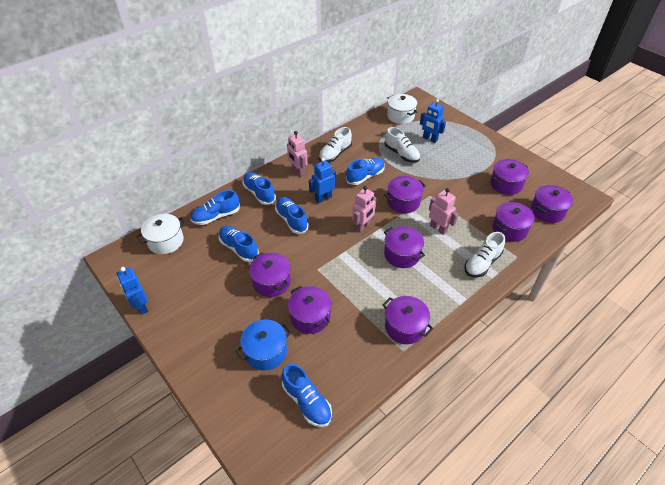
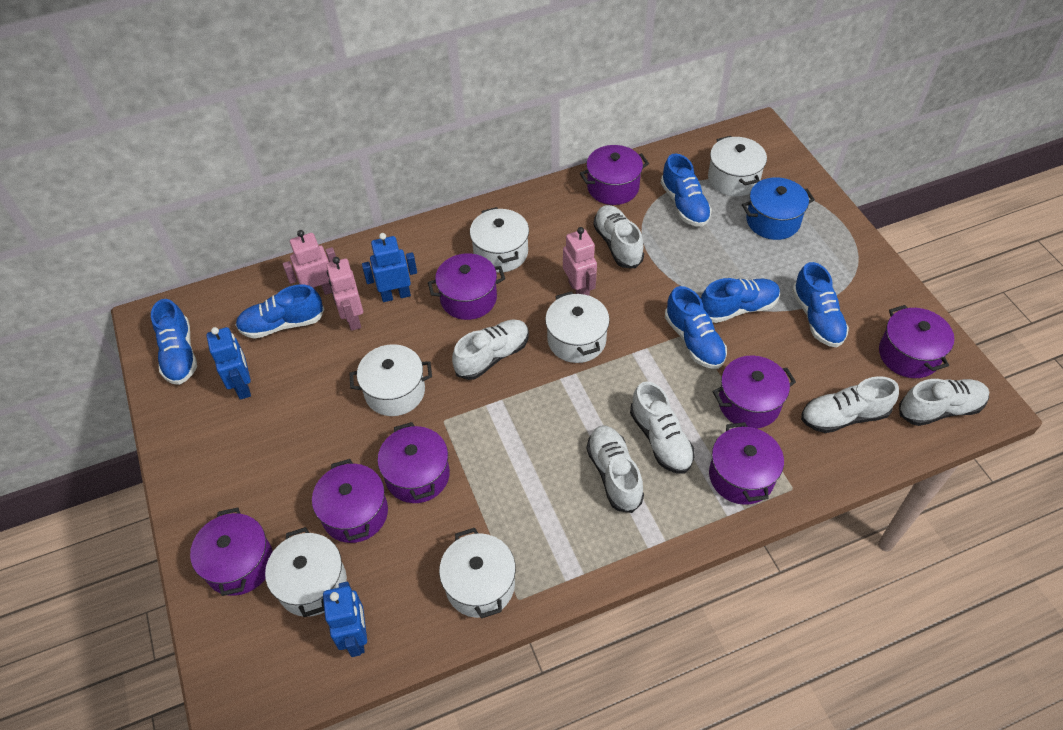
white pot: [137,214,186,254] [387,94,417,124] = 2 -> [265,527,347,617] [349,344,432,416] [439,528,516,619] [470,207,529,273] [545,291,610,363] [708,136,767,197] = 6
white shoe: [319,127,352,162] [384,127,420,163] [464,232,505,277] = 3 -> [452,320,529,380] [586,425,644,513] [593,205,644,268] [630,381,695,473] [801,376,899,433] [899,379,989,426] = 6

